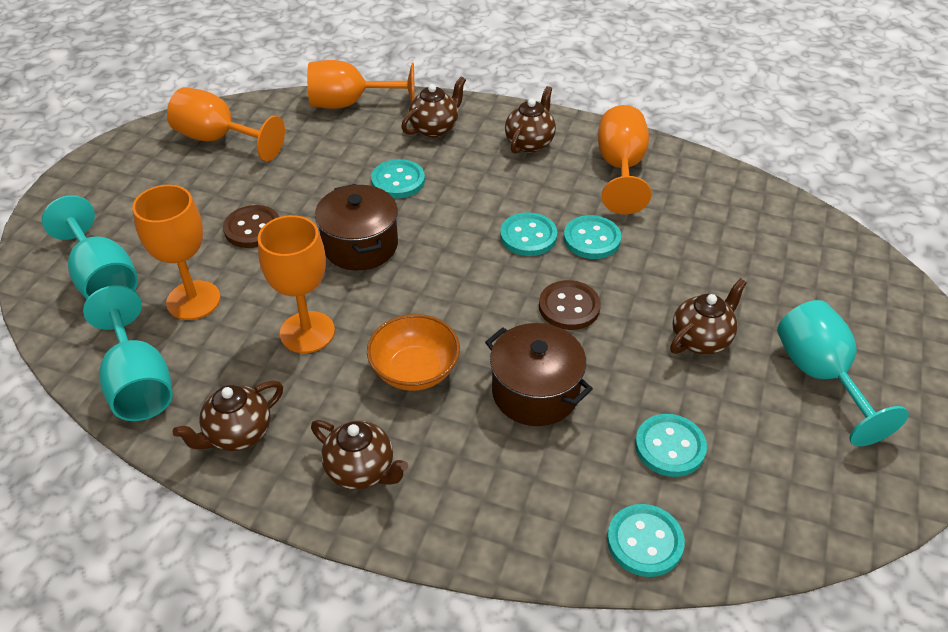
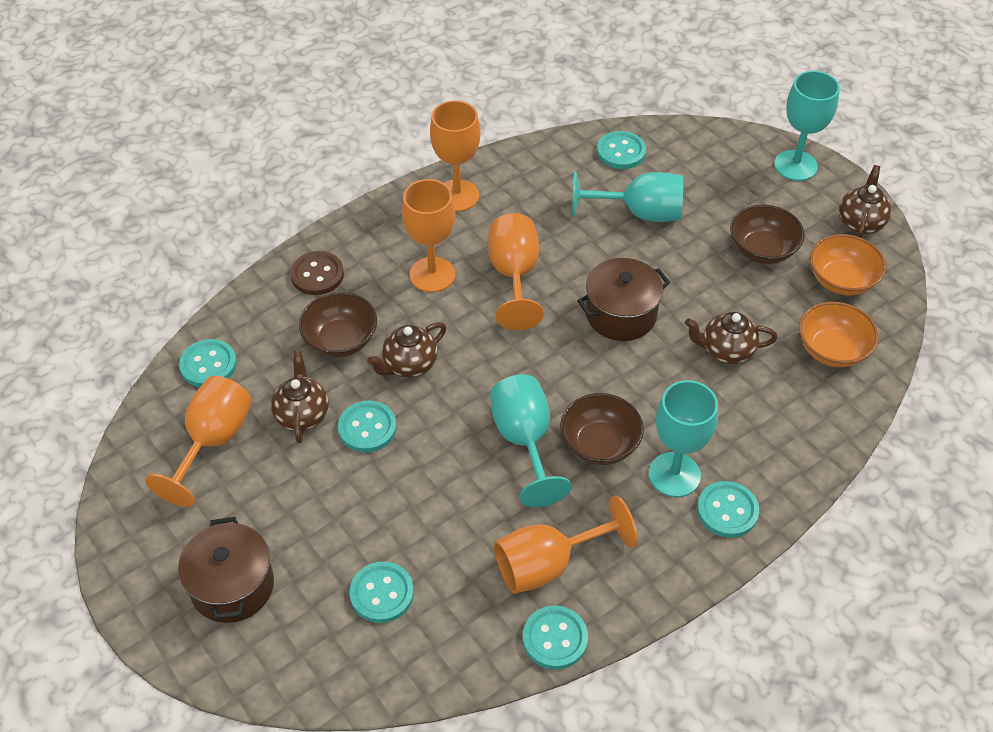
brown bowl: none = 0 -> [299,292,377,357] [560,393,644,465] [730,205,805,264] = 3
brown button: [223,205,279,248] [539,280,601,330] = 2 -> [290,251,344,295] = 1
brown teapot: [173,381,283,451] [311,420,408,490] [401,77,466,138] [505,86,556,154] [670,278,747,355] = 5 -> [271,350,329,444] [367,322,447,378] [685,312,778,364] [839,165,892,238] = 4
orange bowl: [367,314,460,391] = 1 -> [799,302,879,367] [810,234,886,296] = 2
turquoise button: [371,159,425,198] [500,212,557,256] [564,215,621,259] [607,504,685,577] [635,414,707,477] = 5 -> [179,339,237,387] [338,400,397,453] [350,562,414,623] [523,606,588,669] [597,131,646,169] [697,481,759,538] = 6
turquoise goblet: [42,195,138,299] [83,285,173,421] [777,300,909,446] = 3 -> [490,374,572,507] [572,171,683,222] [649,380,718,497] [774,71,840,181] = 4

